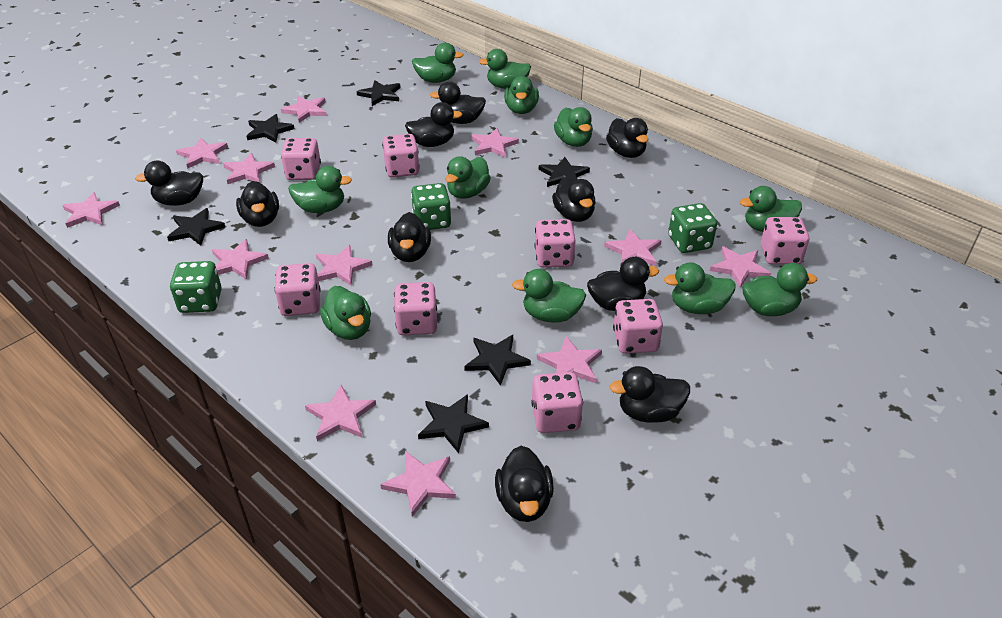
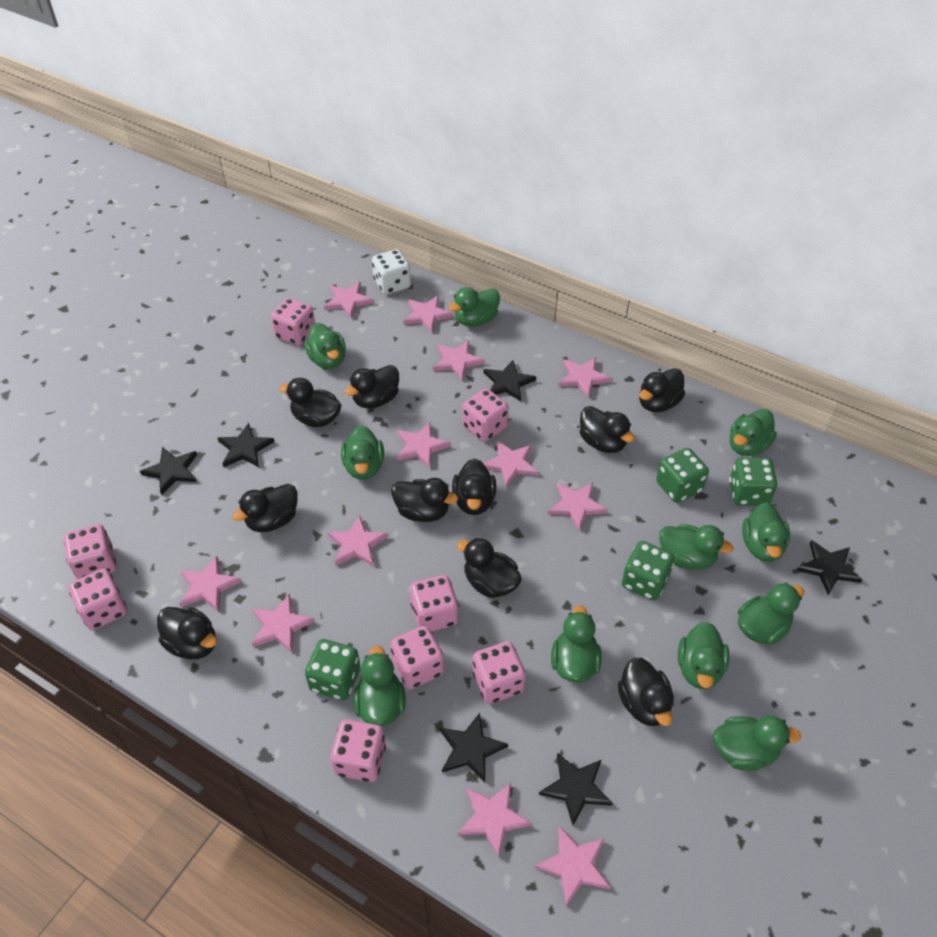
green dice: [170,261,222,313] [411,183,451,230] [668,203,717,253] = 3 -> [305,639,360,700] [622,541,675,601] [656,448,709,503] [729,457,777,506] = 4
white dice: none = 0 -> [372,249,411,295] = 1

